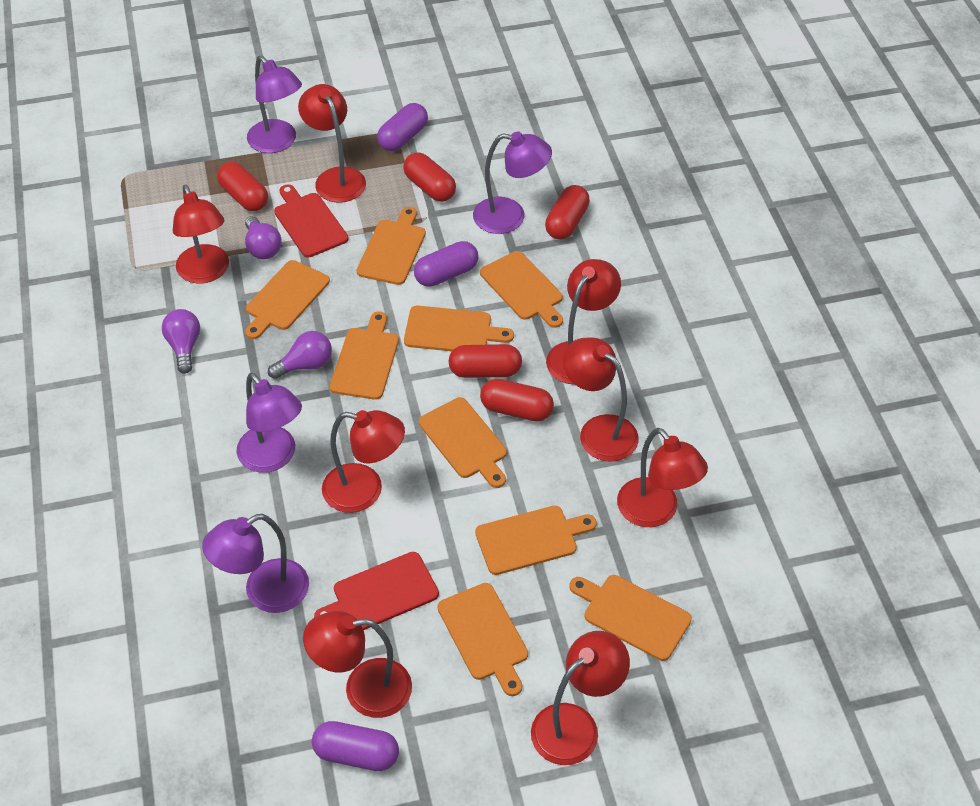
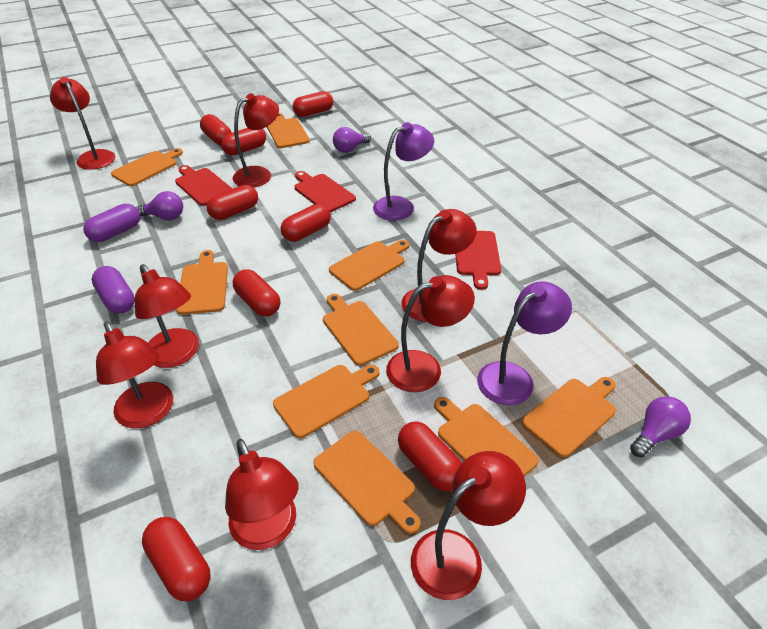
purple capsule: [312,721,399,771] [377,103,428,151] [414,241,478,287] = 3 -> [83,204,140,242] [91,266,135,314] = 2
purple lamp: [202,514,309,613] [237,373,302,473] [247,55,302,153] [473,131,552,234] = 4 -> [373,122,434,221] [477,281,572,405] = 2
red capsule: [217,162,268,211] [403,152,456,202] [448,344,522,378] [480,379,554,421] [545,185,590,240] = 5 -> [142,517,211,601] [200,114,232,145] [207,185,258,220] [221,128,266,155] [233,269,280,317] [280,204,331,242] [293,91,333,117] [398,422,462,491] = 8
red cutting board: [274,184,349,257] [314,552,439,630] = 2 -> [175,165,233,206] [294,171,356,212] [455,231,501,290] = 3

